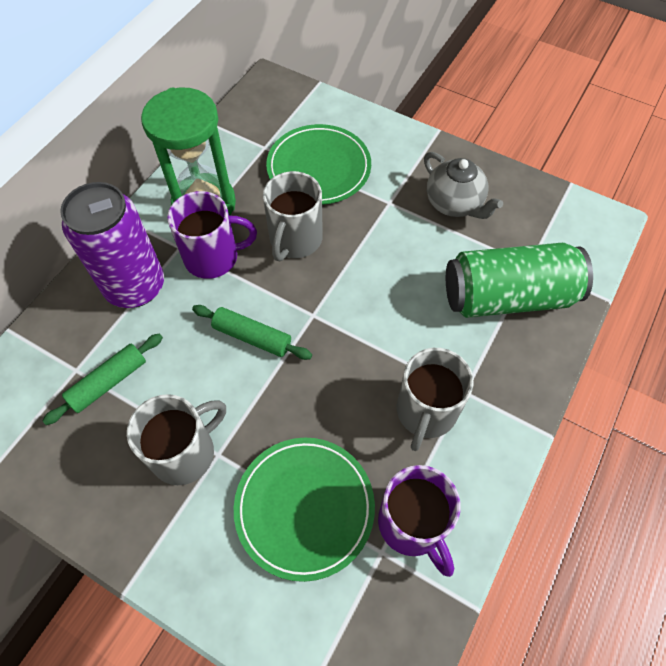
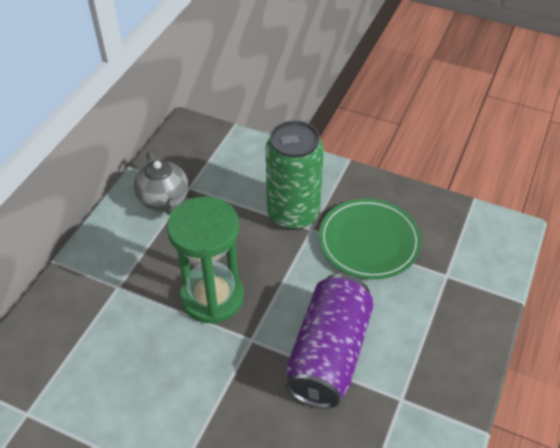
green plate: [234,438,375,582] [266,124,371,205] = 2 -> [319,199,421,279] = 1
green rolling pin: [43,333,163,425] [192,305,312,360] = 2 -> none = 0
grey mug: [127,394,226,485] [263,171,323,261] [397,348,474,451] = 3 -> none = 0
purple mug: [167,191,257,279] [378,465,461,577] = 2 -> none = 0

